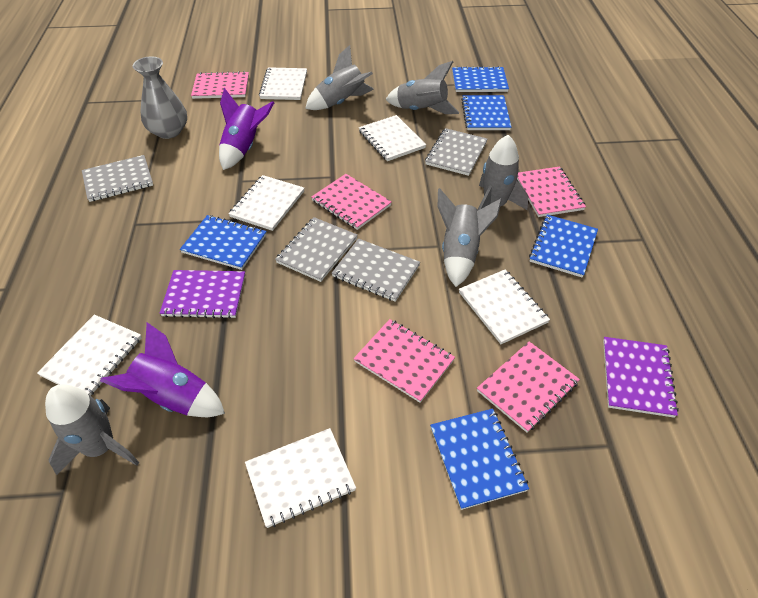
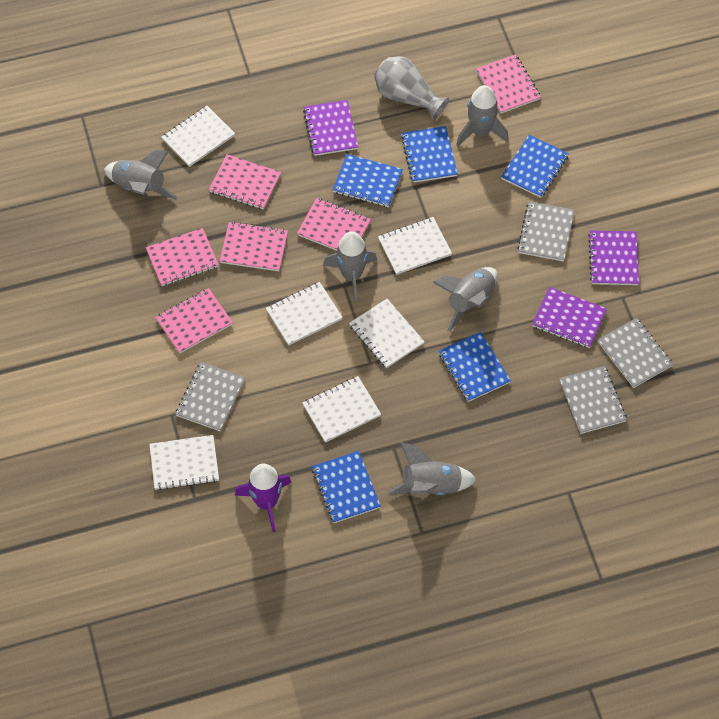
pink notebook: [191,71,249,99] [311,174,392,230] [354,319,455,403] [477,341,580,433] [517,167,586,217] = 5 -> [146,228,219,286] [156,288,233,353] [209,154,281,210] [220,222,288,271] [297,198,371,251] [476,54,541,113] = 6
purple notebook: [159,270,245,319] [603,337,679,418] = 2 -> [303,100,358,156] [532,287,607,348] [588,230,639,285] = 3
purple rocket: [100,322,225,417] [219,88,274,170] = 2 -> [235,464,291,532] = 1

